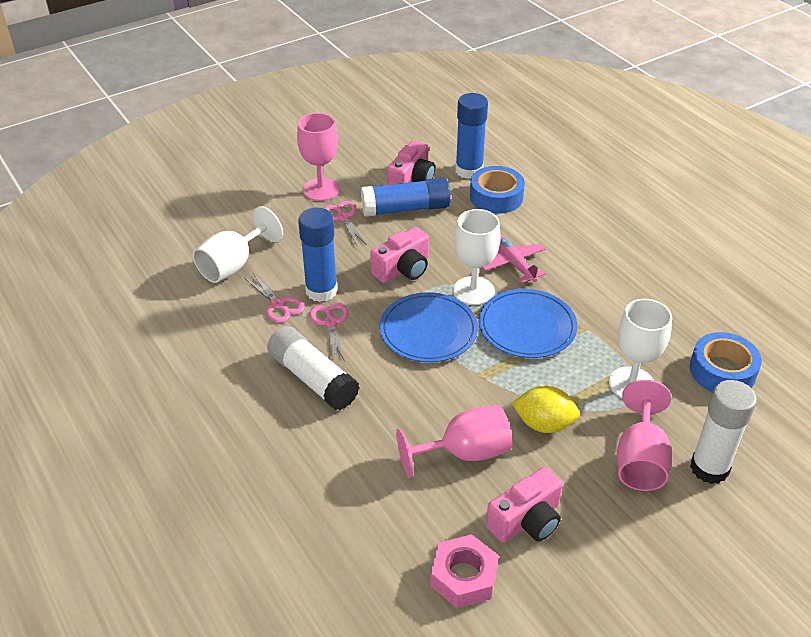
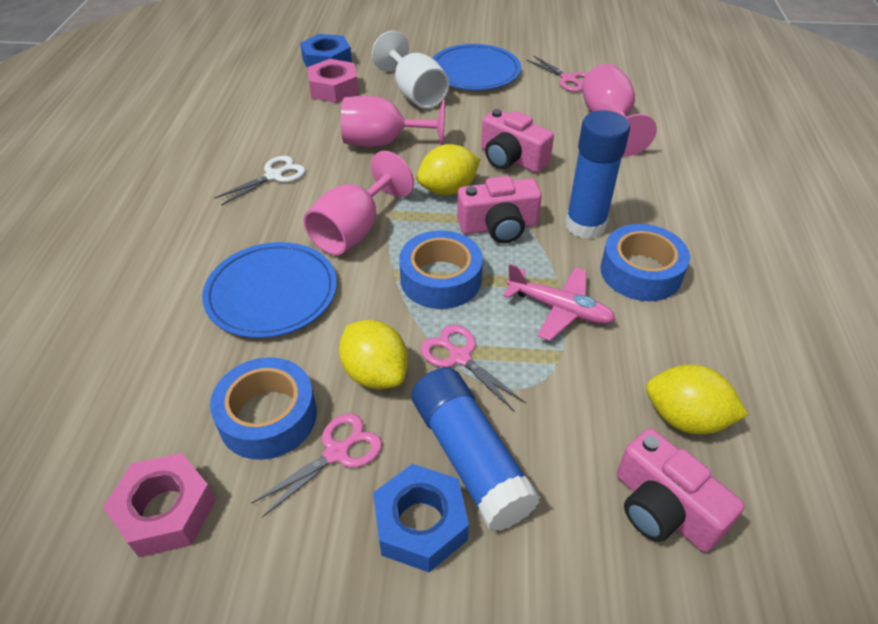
blue glue stick: [298,207,338,302] [361,178,451,217] [455,93,488,179] = 3 -> [412,368,540,531] [565,110,630,239] = 2
blue nut: none = 0 -> [300,34,352,68] [373,464,469,572] = 2
blue tape: [470,166,525,214] [690,332,762,392] = 2 -> [210,357,317,460] [399,230,483,309] [600,224,690,301] = 3
pink nut: [430,534,499,608] = 1 -> [103,453,216,557] [307,59,359,103] = 2
white glue stick: [267,326,359,411] [690,380,757,484] = 2 -> none = 0
white goblet: [193,206,283,283] [453,209,500,305] [609,299,672,399] = 3 -> [372,31,449,109] = 1
white scissors: none = 0 -> [214,156,306,206] = 1
yellow lemon: [512,386,580,433] = 1 -> [339,320,408,389] [417,144,480,195] [646,364,748,434] = 3

